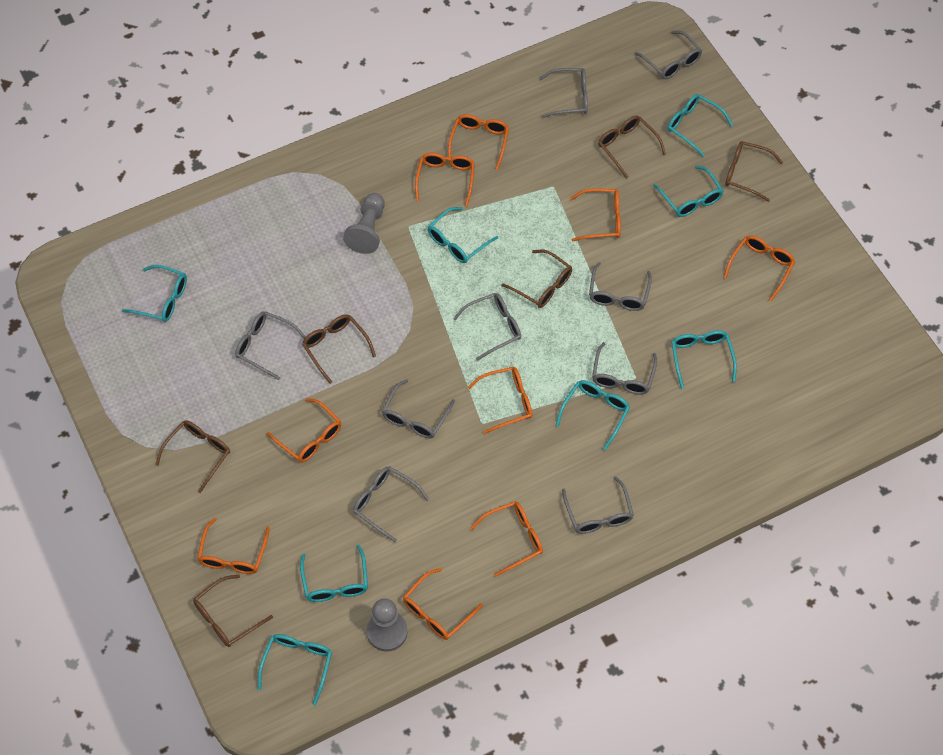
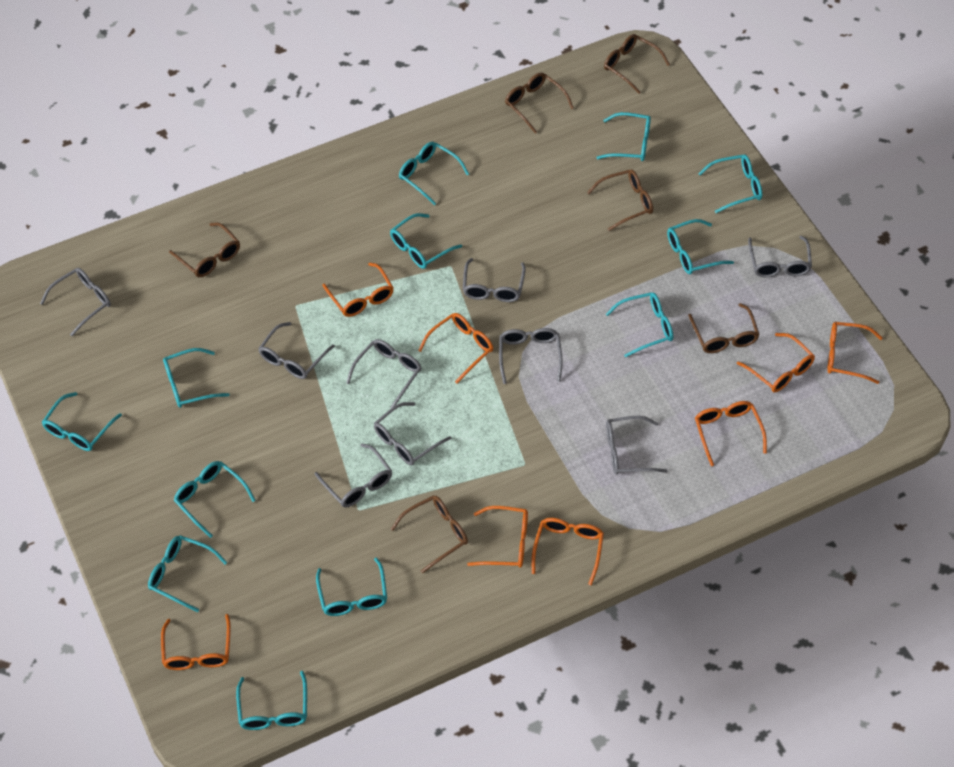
grey pawn: [343,193,385,254] [367,598,408,651] = 2 -> none = 0
orange glasses: [197,518,270,574] [267,398,341,463] [403,568,483,640] [415,153,475,206] [448,114,509,170] [468,367,532,434] [470,501,543,577] [570,188,621,242] [723,235,795,301] = 9 -> [161,614,231,670] [322,263,394,317] [418,313,493,384] [467,506,528,568] [532,518,604,585] [695,401,767,466] [737,333,815,392] [827,322,882,384] = 8
turquoise glasses: [122,265,187,322] [258,634,332,706] [300,545,368,602] [428,207,498,263] [556,380,630,450] [653,165,723,217] [667,94,733,157] [671,330,737,389] = 8 -> [42,392,122,451] [148,535,227,612] [163,348,230,408] [174,461,256,538] [236,671,307,730] [316,557,387,616] [390,213,462,269] [399,142,469,205] [596,112,651,161] [606,292,673,358] [667,219,734,274] [698,155,762,213] = 12

